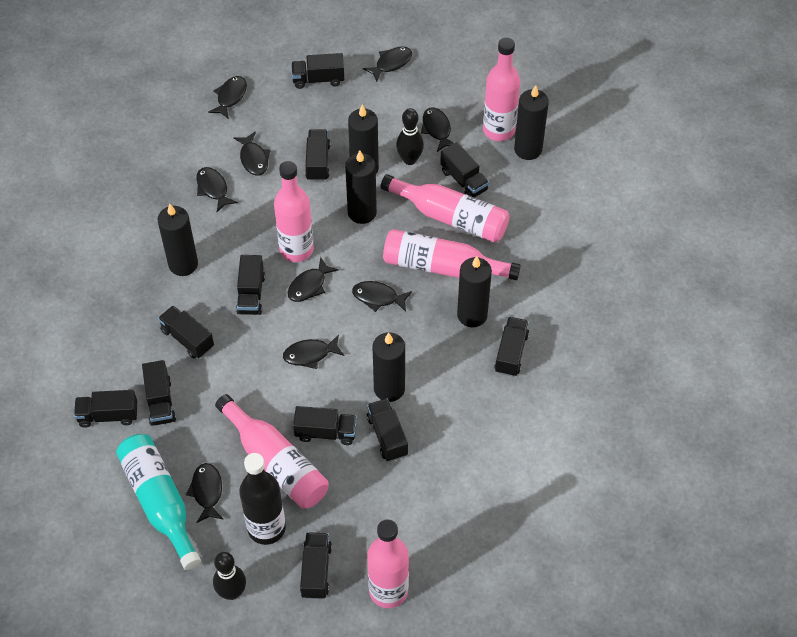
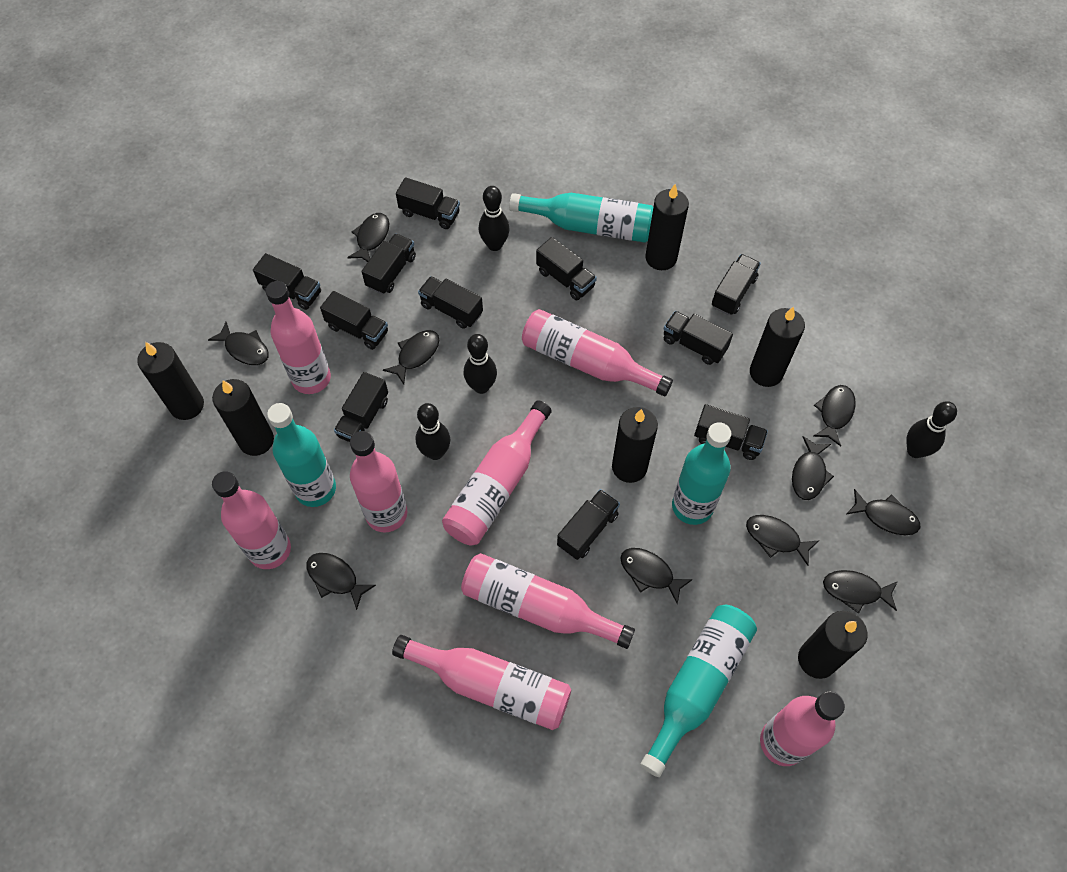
black bottle: [239,453,286,545] = 1 -> none = 0
black bowling pin: [213,552,246,600] [396,108,424,165] = 2 -> [416,403,450,460] [464,334,497,394] [479,186,510,251] [906,401,957,458] = 4
black fish: [186,463,224,523] [196,167,238,212] [208,76,247,119] [234,132,271,176] [283,334,345,369] [288,257,339,302] [352,281,412,312] [363,46,412,82] [421,107,454,152] = 9 -> [208,322,269,365] [306,553,376,610] [347,213,389,262] [383,330,439,384] [620,548,693,604] [746,515,819,566] [792,436,834,500] [813,385,856,446] [823,570,898,613] [847,489,920,535] = 10
pink bottle: [215,394,329,509] [274,161,314,262] [367,519,409,608] [381,174,509,243] [383,229,521,280] [483,37,520,141] = 6 -> [212,471,291,569] [266,281,331,394] [350,431,407,533] [392,635,571,730] [442,400,552,545] [461,553,635,649] [522,309,673,396] [760,691,845,766] = 8
turquoise bottle: [116,434,201,570] = 1 -> [267,403,336,507] [509,193,653,243] [640,605,757,777] [672,422,731,525] = 4

